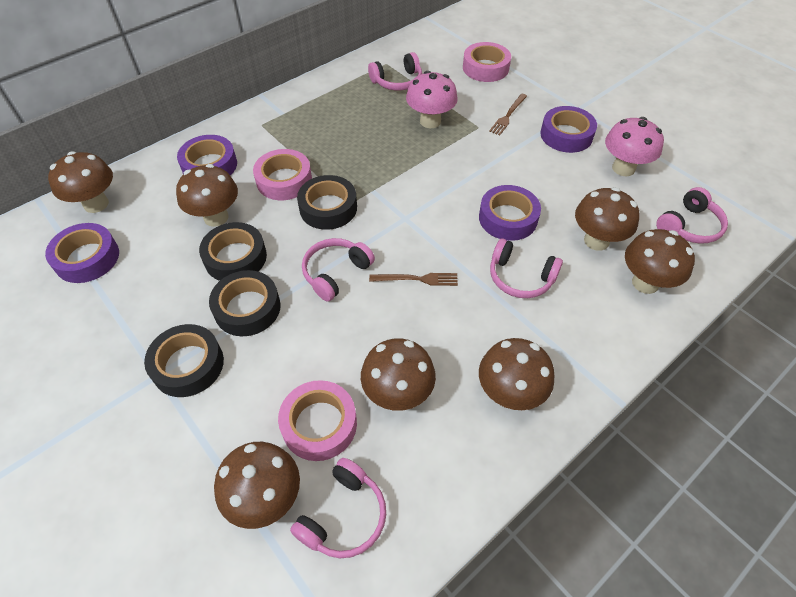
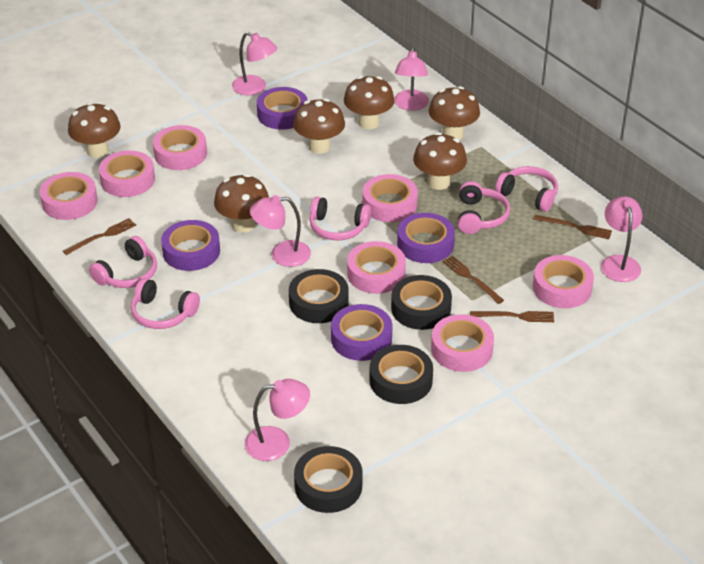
brown fork: [369,273,458,286] [489,94,527,135] = 2 -> [63,218,136,255] [443,256,504,304] [470,311,554,322] [533,215,612,239] = 4
brown mushroom: [48,151,113,213] [176,164,238,227] [214,442,300,529] [361,339,436,411] [479,338,554,410] [575,187,639,251] [625,229,695,294] = 7 -> [68,102,121,158] [214,174,269,233] [293,98,345,154] [344,76,394,129] [413,132,467,190] [429,86,480,140] = 6
pink lamp: none = 0 -> [232,32,277,95] [245,379,310,461] [250,195,311,267] [394,47,429,111] [601,196,642,282] = 5
pink mushroom: [406,71,458,128] [605,117,664,176] = 2 -> none = 0
pink tape: [253,149,312,200] [278,380,357,461] [463,42,511,82] = 3 -> [40,172,98,220] [99,150,155,197] [153,125,207,170] [347,241,406,294] [362,174,418,222] [431,314,494,372] [533,255,594,308] = 7

